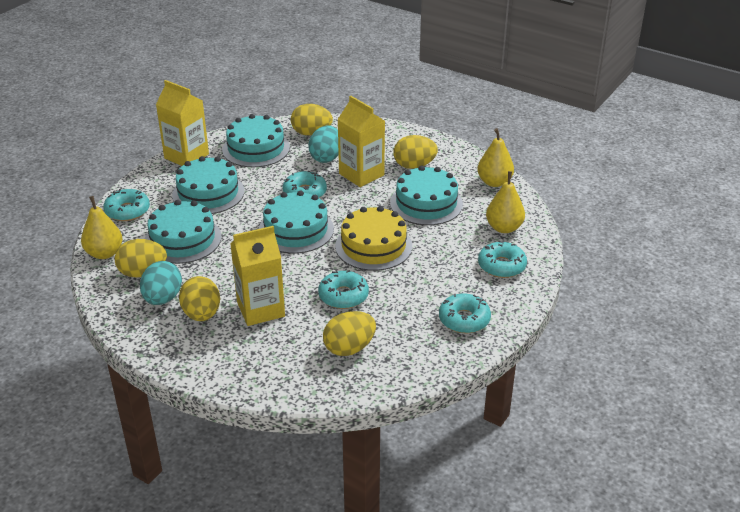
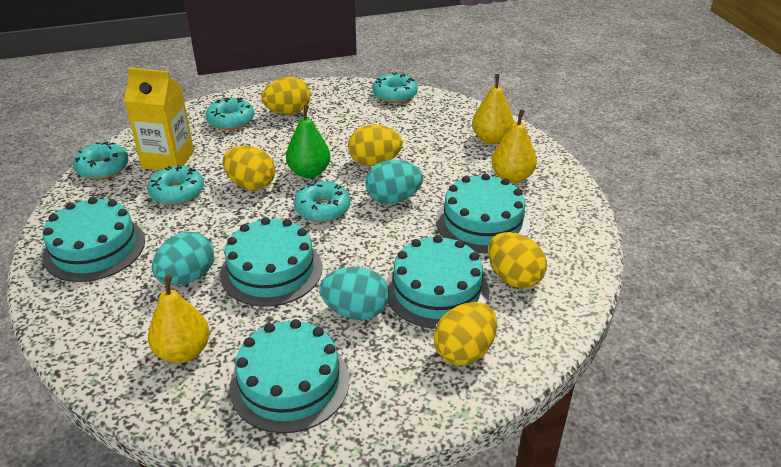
green pear: none = 0 -> [286,105,331,178] = 1
turquoise egg: [140,261,182,305] [308,125,339,163] = 2 -> [152,232,214,285] [319,267,389,320] [365,160,423,204] = 3
yellow cake: [335,206,412,271] = 1 -> none = 0
yellow carton: [156,80,209,166] [230,226,285,326] [337,96,385,187] = 3 -> [124,68,194,170] = 1

